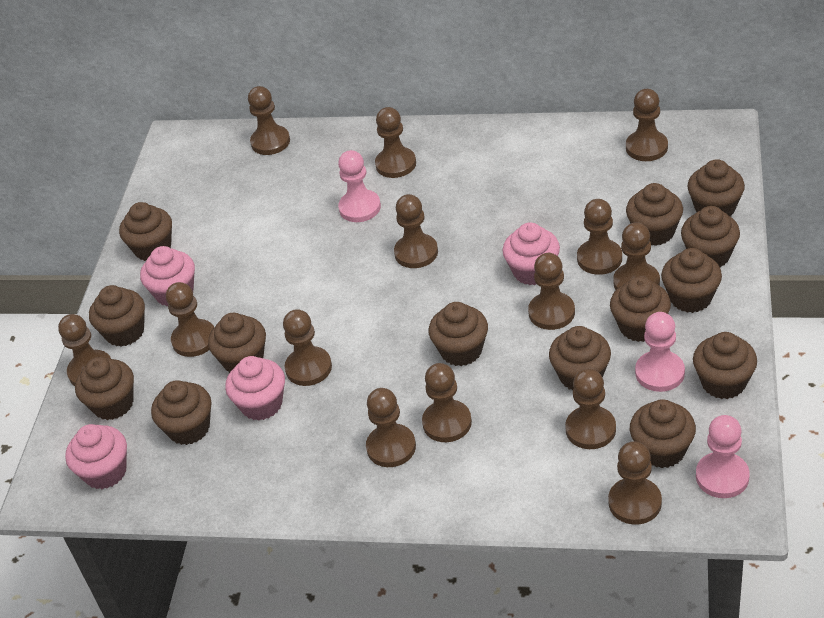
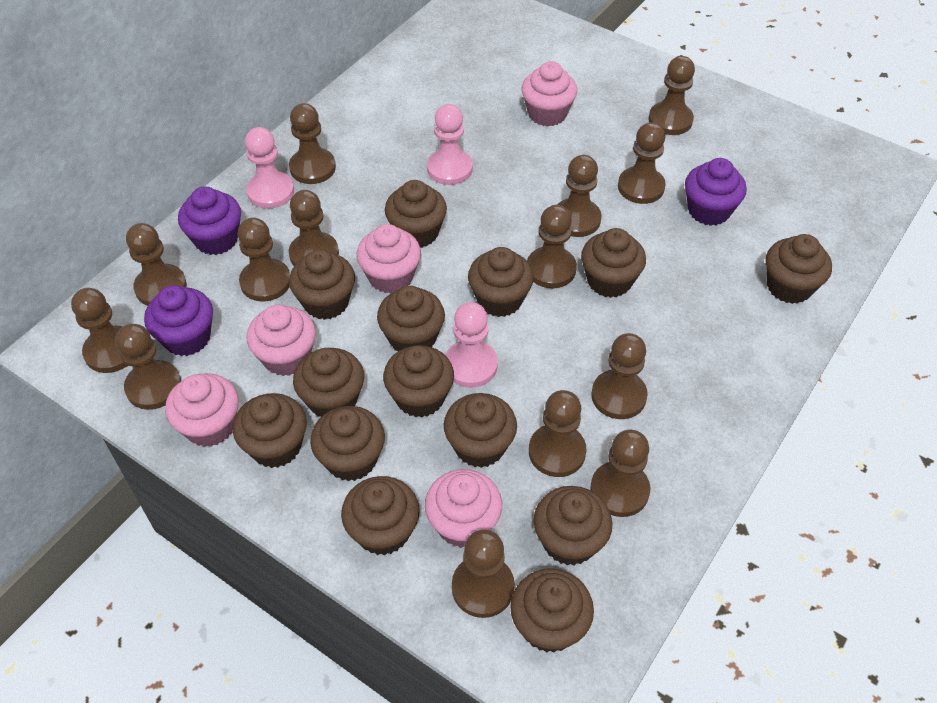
pink cupcake: [65,424,127,489] [140,246,195,306] [225,356,285,421] [502,222,560,285] = 4 -> [165,373,239,447] [247,305,316,376] [356,224,421,294] [425,469,502,548] [521,61,577,126] = 5
purple cupcake: none = 0 -> [144,285,213,356] [178,186,241,255] [685,158,747,226] = 3

